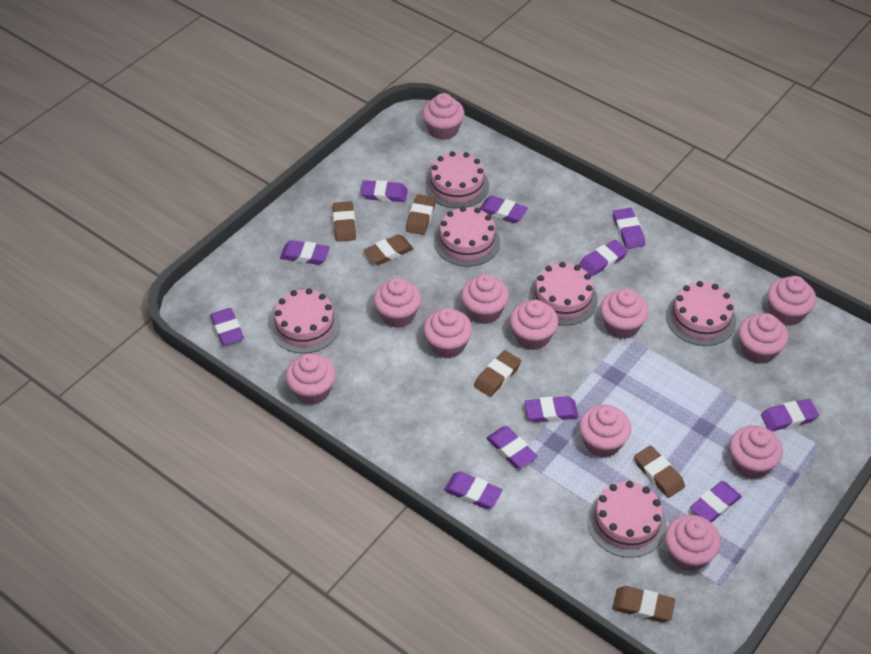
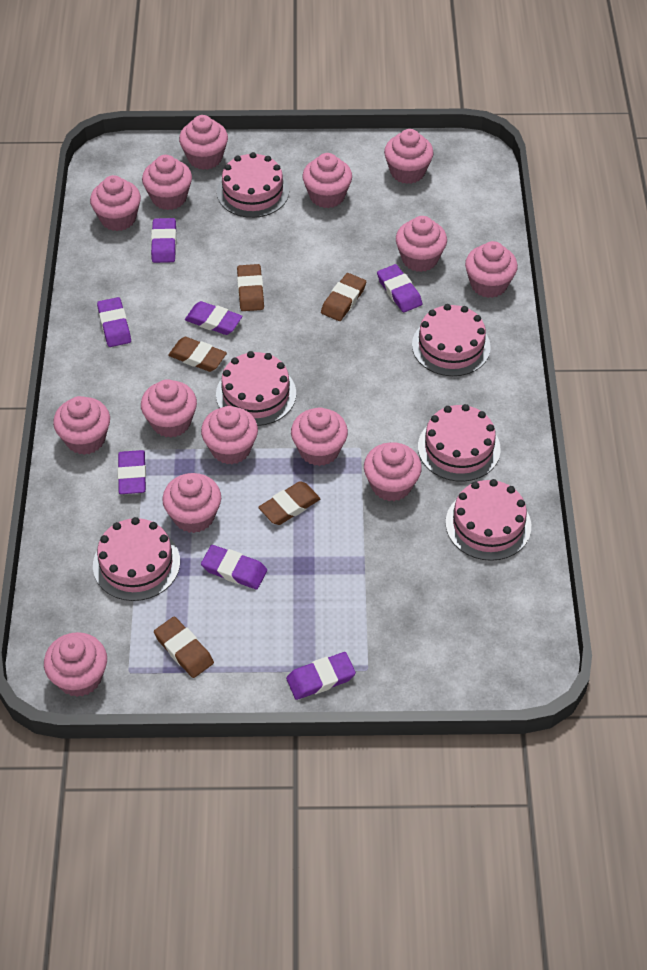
brown eraser: [333,201,356,242] [364,234,413,265] [406,194,436,235] [474,350,521,397] [612,586,675,622] [634,445,685,498] = 6 -> [154,616,214,678] [168,337,227,372] [237,264,264,311] [258,481,320,525] [321,273,366,321] = 5
pink cupcake: [285,353,336,405] [373,278,421,328] [422,93,464,140] [423,308,472,358] [461,274,509,324] [510,300,558,350] [579,405,631,458] [600,289,649,339] [665,515,721,571] [730,425,783,479] [739,313,788,364] [768,276,816,326] = 12 -> [44,632,107,697] [53,396,110,455] [90,175,141,231] [141,379,197,438] [142,155,192,210] [162,473,221,533] [179,115,228,170] [201,406,258,464] [291,407,348,466] [302,153,352,208] [364,442,422,501] [384,129,434,184] [396,216,447,272] [465,241,518,298] = 14
purple eraser: [210,308,244,345] [280,240,330,265] [360,180,408,202] [444,472,503,509] [480,196,528,223] [487,426,537,468] [524,396,579,423] [579,240,628,277] [613,208,645,249] [690,481,742,523] [761,399,819,431] = 11 -> [97,297,131,347] [118,450,146,494] [151,218,176,263] [185,301,242,335] [201,545,267,590] [286,652,356,700] [377,264,422,312] = 7

